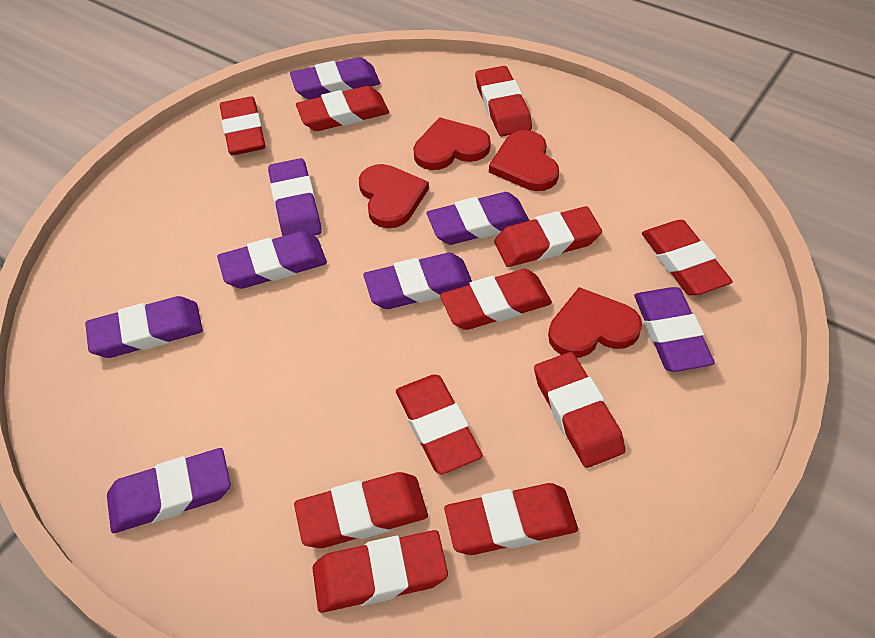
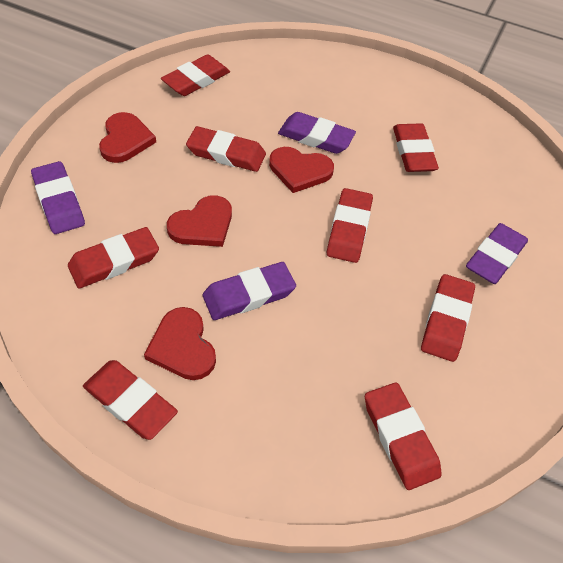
purple eraser: [85,296,203,358] [107,448,231,533] [217,231,327,289] [268,158,322,236] [290,57,380,100] [363,253,472,309] [426,192,530,245] [634,287,715,372] = 8 -> [31,161,85,234] [202,262,296,320] [278,112,356,154] [466,223,528,284] = 4
red eraser: [220,96,266,155] [294,472,428,548] [296,86,389,131] [312,530,448,613] [396,374,483,474] [440,269,552,330] [444,483,578,555] [475,66,532,137] [494,206,602,267] [534,352,626,468] [642,220,733,296] = 11 -> [68,227,159,289] [83,360,178,440] [161,54,230,96] [186,126,266,172] [327,188,373,263] [365,382,442,490] [393,123,439,172] [421,274,475,362] = 8

